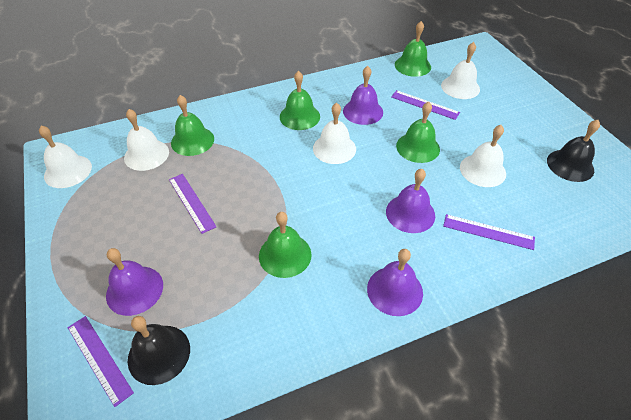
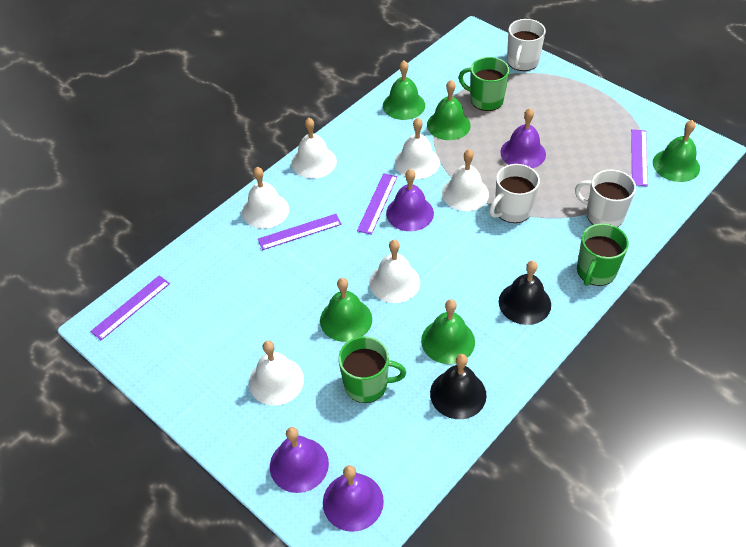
green mug: none = 0 -> [338,336,406,403] [459,57,509,111] [577,223,629,286] = 3
white bell: [39,126,92,188] [124,109,169,171] [313,103,356,164] [441,42,480,99] [460,125,506,187] = 5 -> [242,167,289,229] [249,341,304,406] [292,118,337,179] [369,240,420,303] [395,118,440,179] [442,149,489,211] = 6
white mug: none = 0 -> [489,164,540,223] [507,19,546,71] [575,169,636,227] = 3

